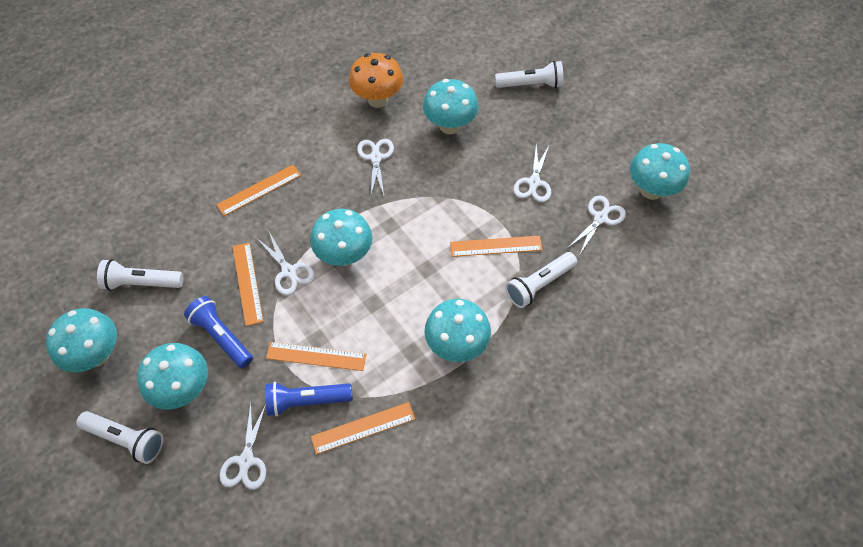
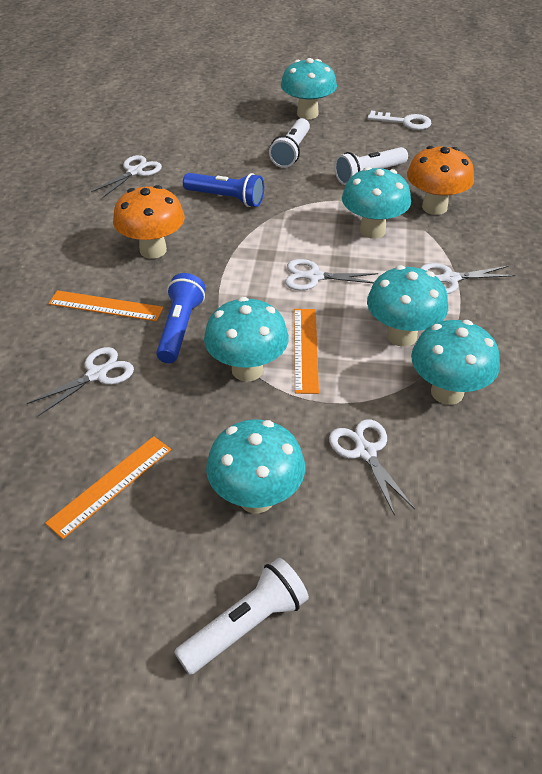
orange mushroom: [349,53,403,108] = 1 -> [113,185,185,259] [407,146,474,215] = 2
orange ruler: [216,165,301,216] [233,243,264,326] [266,342,366,371] [311,402,415,454] [450,236,542,257] = 5 -> [45,436,171,539] [48,290,164,321] [294,309,319,394] = 3
white flashlight: [76,411,164,464] [97,259,183,291] [495,61,564,88] [505,252,577,308] = 4 -> [174,558,309,675] [269,118,310,168] [334,147,408,185] = 3
white key: none = 0 -> [367,111,432,130] = 1

